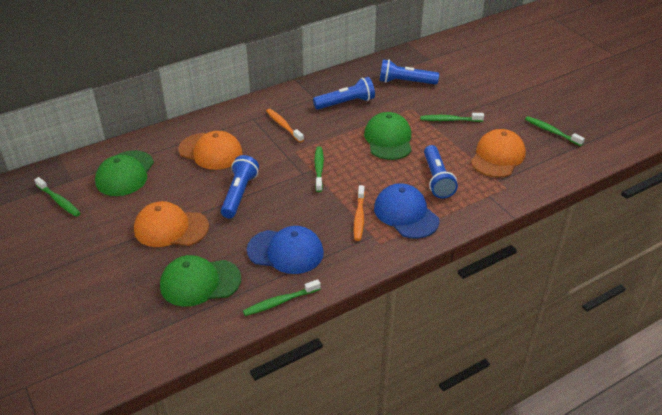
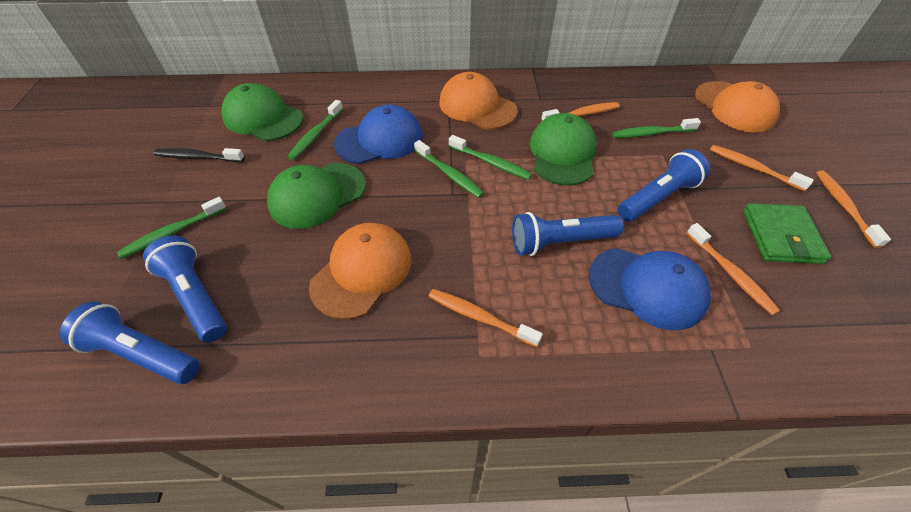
black toothbrush: none = 0 -> [153,148,245,162] = 1
green wallet: none = 0 -> [743,203,831,264] = 1
orange toothbrush: [266,109,304,143] [354,185,365,241] = 2 -> [428,289,543,347] [541,102,620,121] [686,223,780,315] [710,145,814,191] [816,170,891,248] = 5

